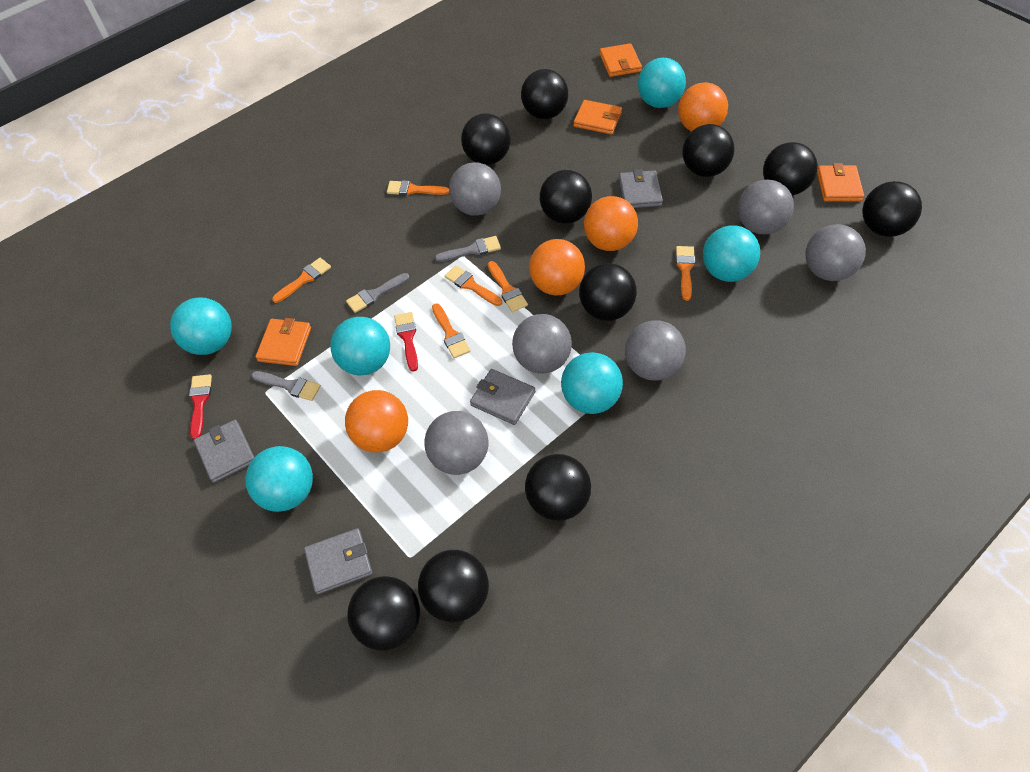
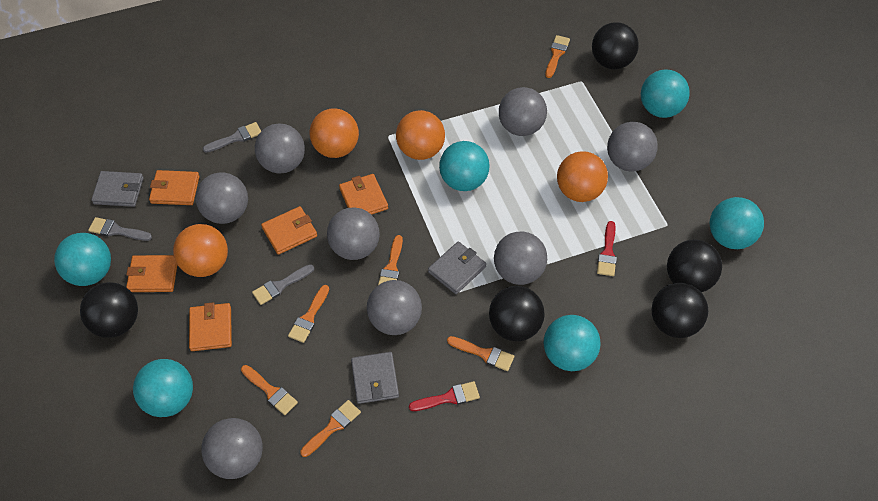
black ball: [347,576,420,651] [418,550,489,623] [461,113,511,165] [521,69,568,119] [525,454,591,521] [540,170,592,224] [579,263,637,321] [682,124,735,177] [763,142,818,196] [862,181,922,237] = 10 -> [80,282,138,338] [489,286,544,341] [592,22,639,69] [652,283,708,338] [667,239,722,292] = 5
grey ball: [424,411,489,475] [449,162,501,216] [512,314,572,373] [625,320,686,381] [738,180,794,234] [806,224,866,281] = 6 -> [196,173,248,224] [201,418,263,479] [255,123,305,174] [327,208,380,260] [367,280,422,335] [494,231,547,285] [499,87,547,136] [607,122,658,172] = 8
grey wallet: [194,420,254,483] [304,528,372,594] [470,369,535,425] [619,169,663,208] = 4 -> [91,171,144,207] [351,352,399,404] [428,241,486,294] = 3
orange wallet: [255,318,311,366] [573,100,622,135] [600,43,642,77] [817,163,864,201] = 4 -> [126,255,177,292] [149,170,200,205] [189,302,232,351] [261,206,317,255] [339,174,388,215] = 5

